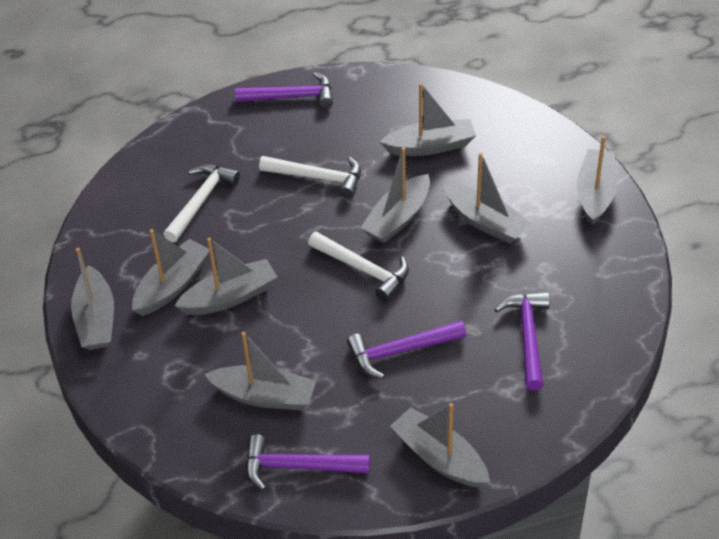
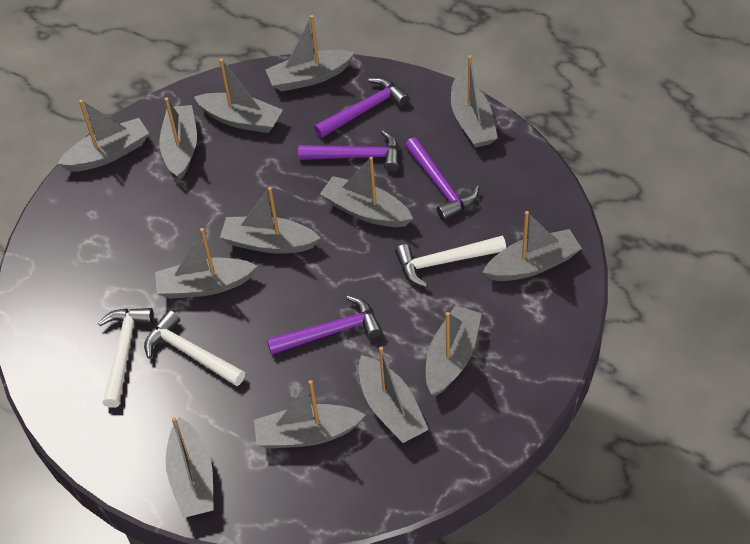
grey boat: [71,248,114,350] [132,229,209,316] [175,237,278,315] [204,332,316,410] [361,147,430,243] [380,83,476,156] [390,403,490,488] [444,153,532,244] [577,136,618,225] = 9 -> [58,100,149,171] [155,228,257,299] [159,97,197,180] [166,417,214,518] [194,58,283,133] [220,187,320,254] [254,380,366,448] [265,15,355,92] [320,157,413,227] [358,347,429,443] [426,305,482,396] [451,55,498,148] [483,211,582,281] = 13

